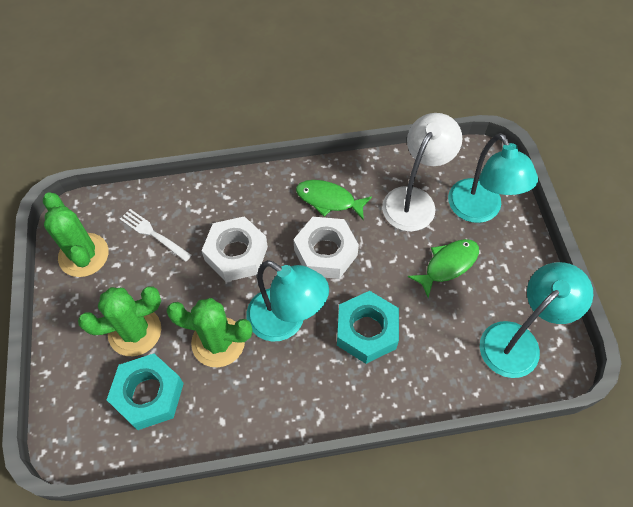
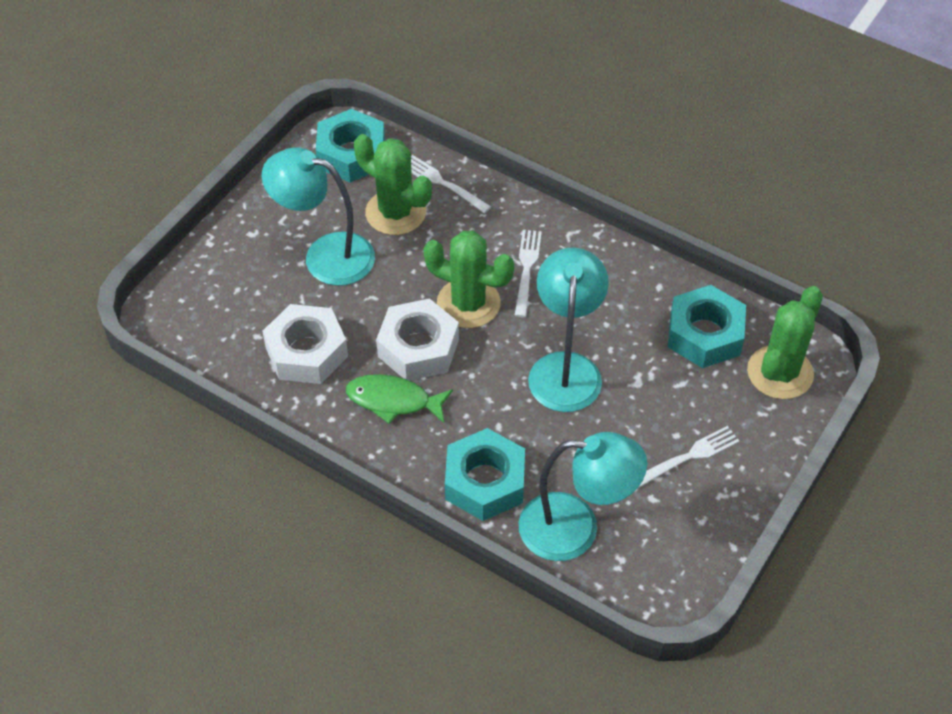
green fish: [296,180,372,220] [408,239,479,298] = 2 -> [346,374,453,424] = 1
turquoise nut: [107,354,184,430] [337,291,399,364] = 2 -> [316,109,385,183] [445,428,525,521] [668,285,746,368] = 3
white fork: [120,209,192,262] = 1 -> [411,155,491,213] [514,230,542,317] [637,426,739,489] = 3
white lamp: [382,113,462,231] = 1 -> none = 0

